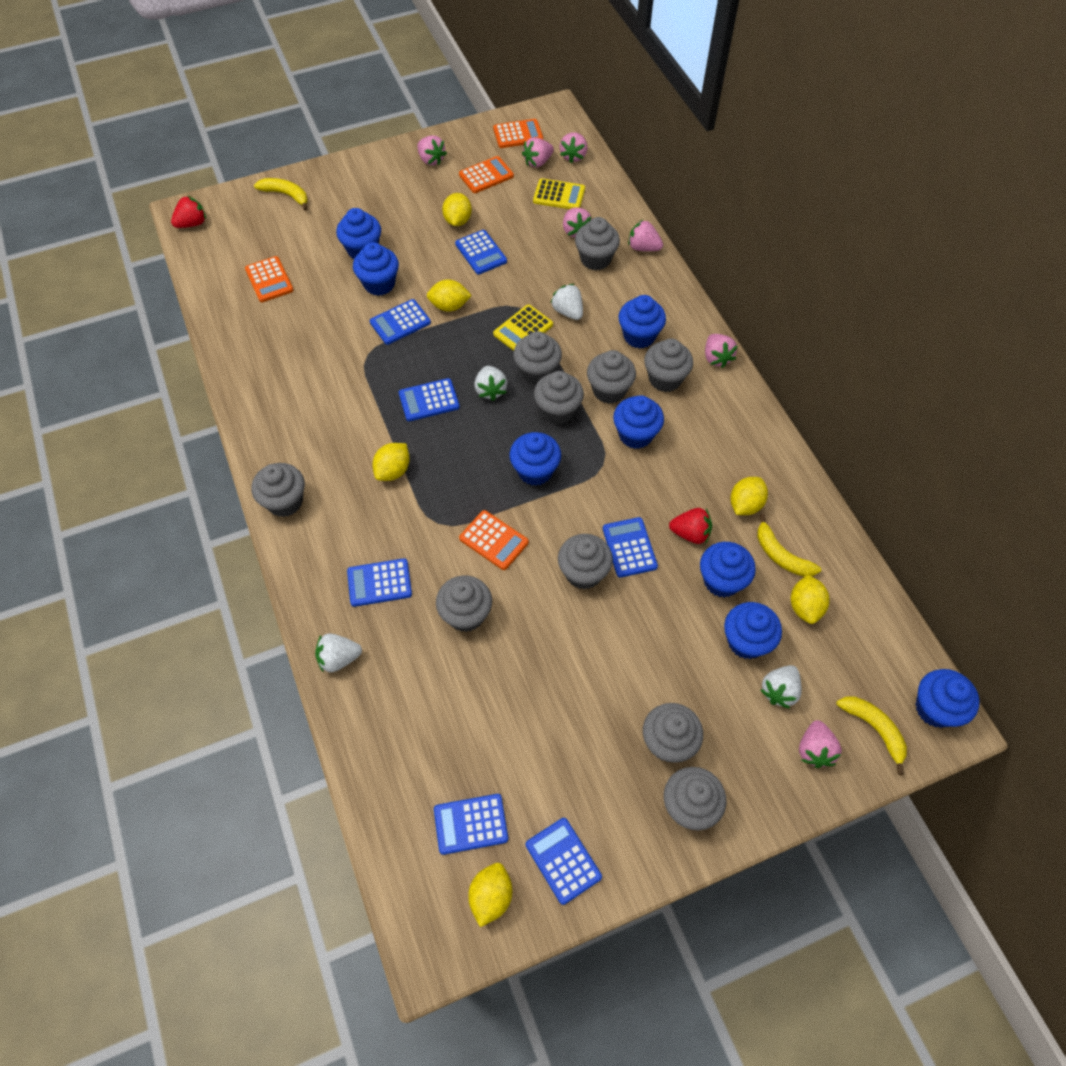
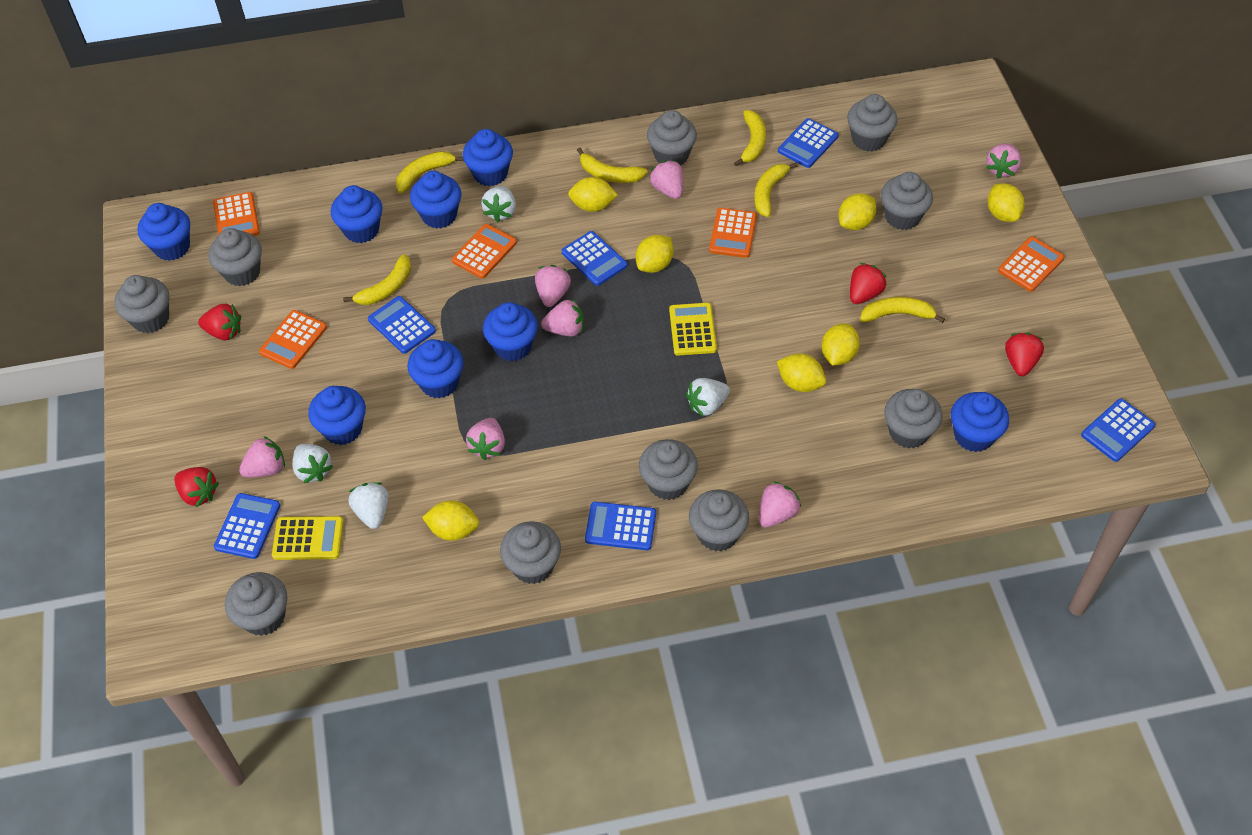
blue calculator: [347,558,412,607] [370,299,431,345] [399,378,460,421] [434,794,508,855] [455,230,507,275] [526,818,602,905] [603,517,658,578] = 7 -> [214,493,280,559] [368,296,436,354] [562,231,627,286] [585,502,656,550] [778,118,839,168] [1081,398,1156,462] = 6
orange calculator: [245,256,294,302] [459,156,514,193] [459,510,529,570] [493,119,543,148] = 4 -> [213,192,260,236] [259,310,327,369] [452,224,517,278] [709,208,757,258] [998,236,1065,292] = 5
red strawberry: [171,195,206,228] [669,508,712,544] = 2 -> [174,467,219,507] [198,304,241,340] [850,263,887,304] [1005,332,1044,376] = 4
yellow banana: [254,178,308,211] [757,514,821,577] [836,696,907,775] = 3 -> [343,254,411,305] [396,151,464,194] [577,148,648,183] [734,110,766,166] [754,162,798,217] [860,297,945,323] = 6
yellow lemon: [372,443,410,481] [427,279,472,312] [442,193,472,226] [468,863,512,927] [730,477,768,515] [791,574,829,624] = 6 -> [422,501,479,541] [568,177,618,212] [636,235,674,273] [777,353,826,392] [822,323,860,365] [838,193,877,230] [988,183,1025,222] = 7

